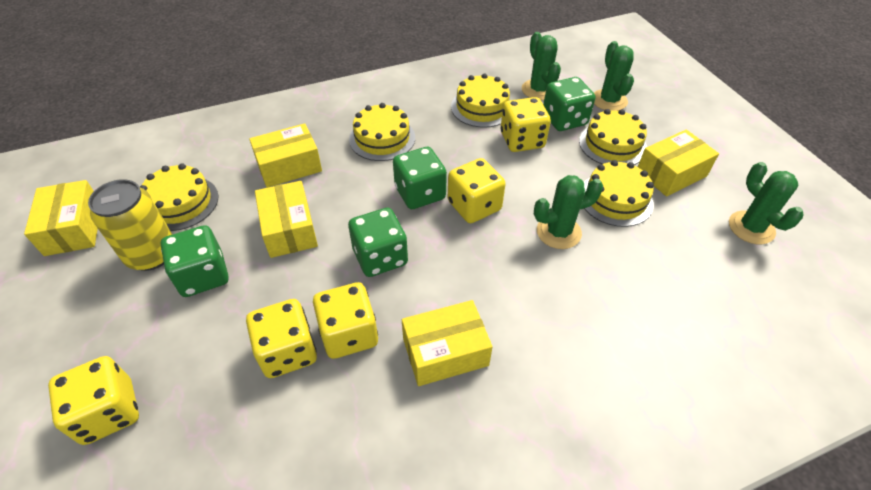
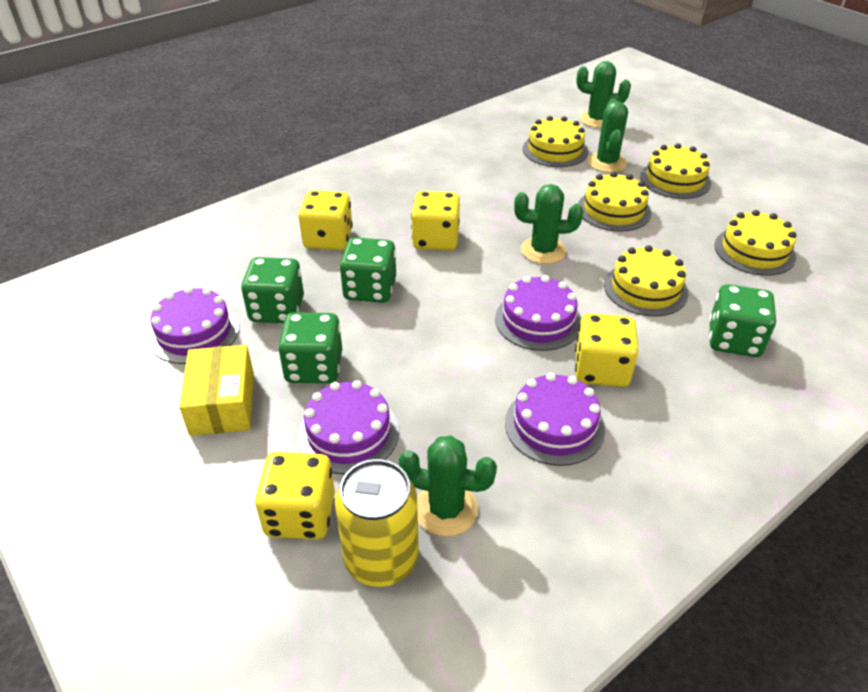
purple cake: none = 0 -> [149,286,239,364] [298,380,399,474] [495,275,581,351] [505,373,605,466] = 4
yellow box: [24,180,98,256] [249,123,322,188] [255,181,318,258] [402,300,493,386] [638,130,719,197] = 5 -> [179,345,254,436] = 1
yellow dice: [48,356,139,445] [246,299,317,378] [313,282,378,359] [448,158,506,223] [501,97,551,152] = 5 -> [255,452,335,540] [298,190,353,250] [411,191,460,250] [575,313,639,387] = 4

